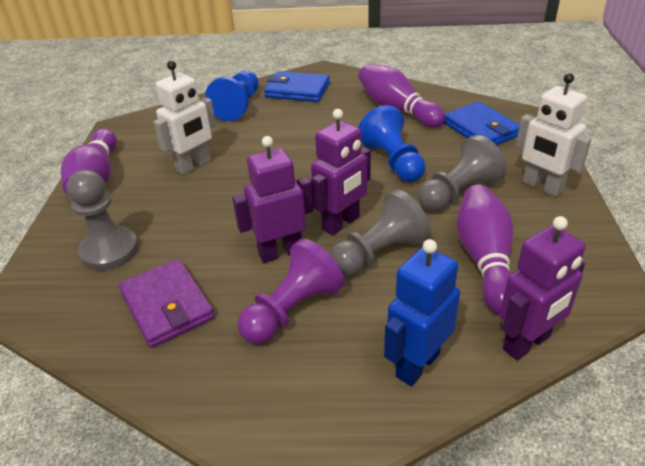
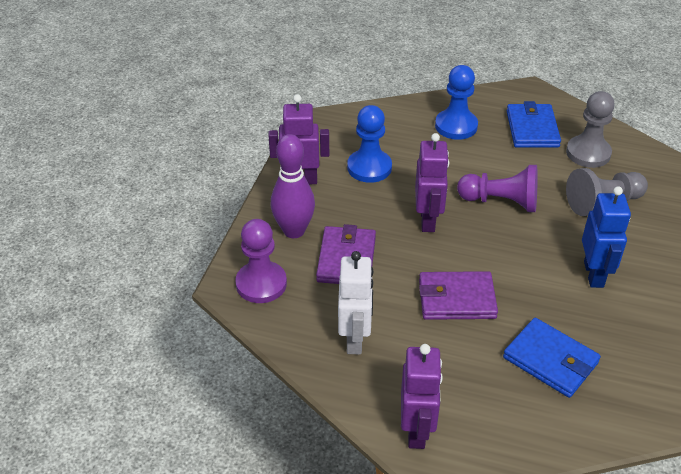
grey pawn: [66,170,138,271] [330,190,431,277] [418,135,507,212] = 3 -> [566,91,615,168] [566,168,648,216] = 2
purple bowling pin: [61,129,117,196] [358,64,445,128] [457,185,514,315] = 3 -> [271,134,315,238] = 1
purple pawn: [237,239,345,344] = 1 -> [235,219,287,303] [457,165,538,212] = 2
purple wallet: [119,259,215,348] = 1 -> [316,224,376,284] [419,271,498,320] = 2
white robot: [153,61,216,175] [516,73,592,197] = 2 -> [338,251,373,354] = 1

